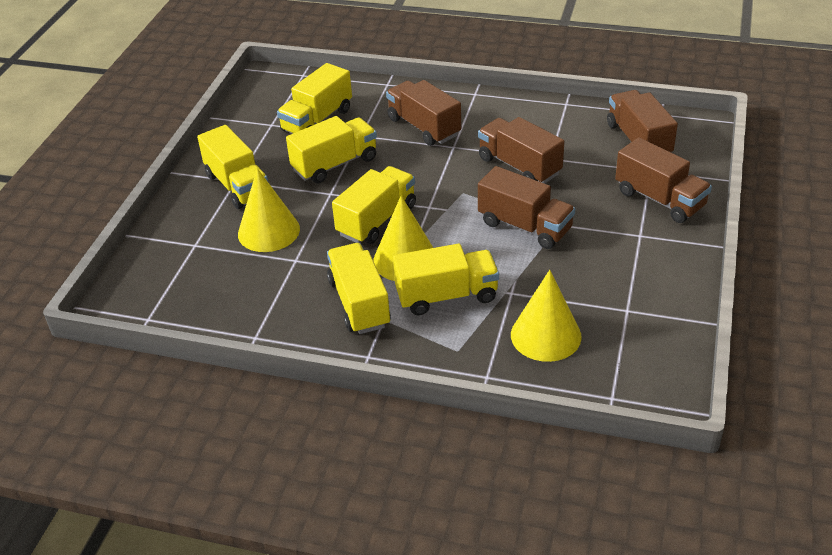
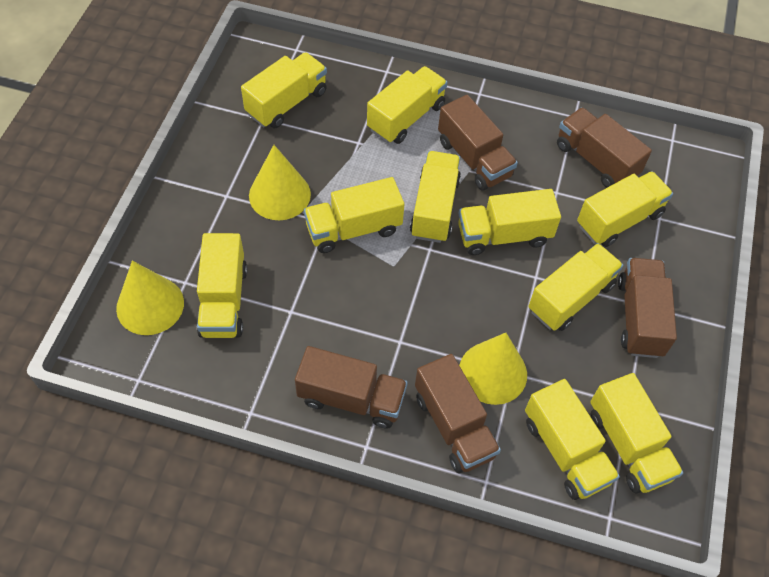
yellow truck: [197,125,268,209] [277,63,352,134] [286,116,377,183] [327,243,391,334] [332,166,416,244] [393,244,499,315] = 6 -> [197,233,247,338] [241,52,327,128] [304,177,404,253] [367,66,448,144] [410,151,461,243] [458,189,561,255] [525,379,620,500] [529,243,623,331] [577,171,673,247] [590,373,683,493] = 10

